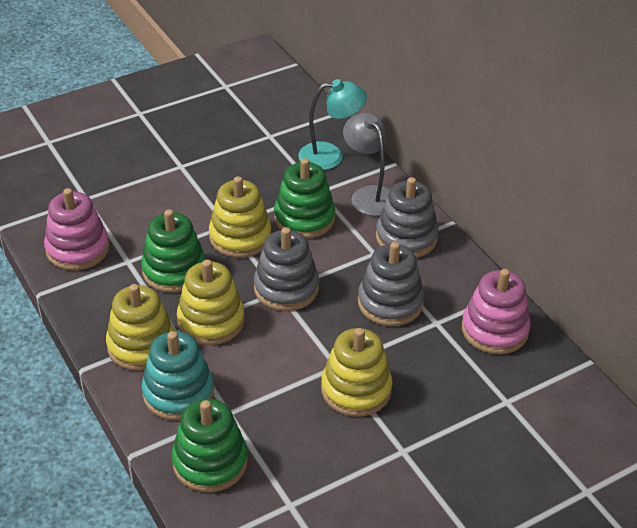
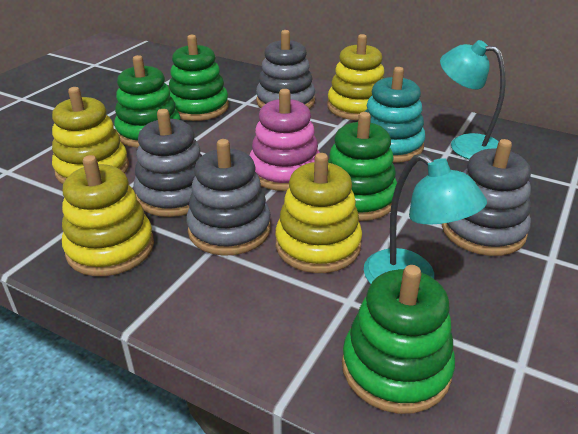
green stacking toy: [141,209,206,293] [172,399,248,493] [274,158,335,239] = 3 -> [114,55,181,148] [169,35,229,121] [328,112,397,221] [342,265,455,414] = 4
grey lamp: [343,113,390,216] = 1 -> none = 0
grey stacking toy: [254,227,319,311] [358,242,424,326] [376,177,439,258] = 3 -> [133,109,202,217] [186,139,271,256] [256,30,315,109] [442,139,531,256] = 4
pink stacking toy: [44,188,109,271] [462,269,531,354] = 2 -> [250,89,320,191] = 1
turquoise lamp: [299,79,367,170] = 1 -> [364,154,487,284] [440,40,505,159] = 2

